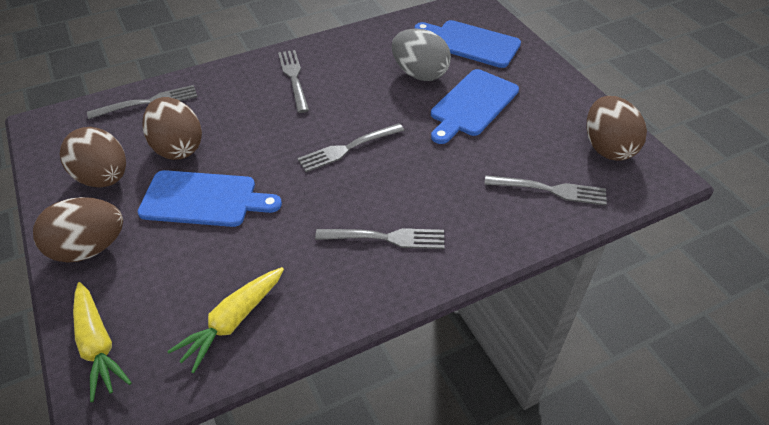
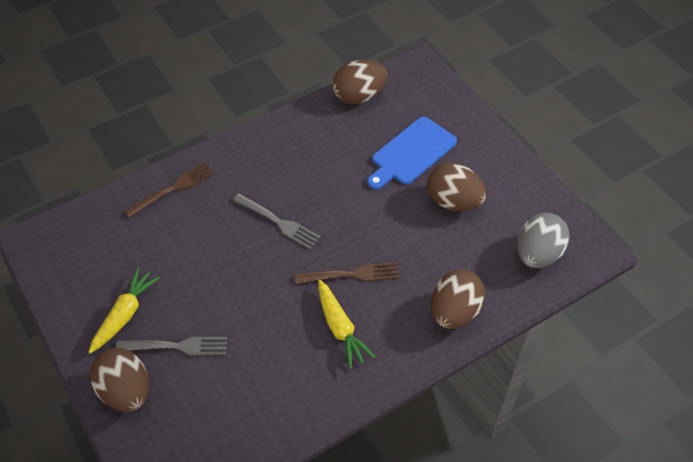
blue cutting board: [138,170,282,227] [415,20,521,68] [431,69,519,144] = 3 -> [367,117,457,189] = 1
brown fork: none = 0 -> [124,162,214,218] [295,262,400,284] = 2
grey fork: [87,85,198,119] [278,50,309,113] [297,123,405,172] [315,228,444,249] [484,175,607,205] = 5 -> [116,337,227,355] [233,194,321,249] = 2

